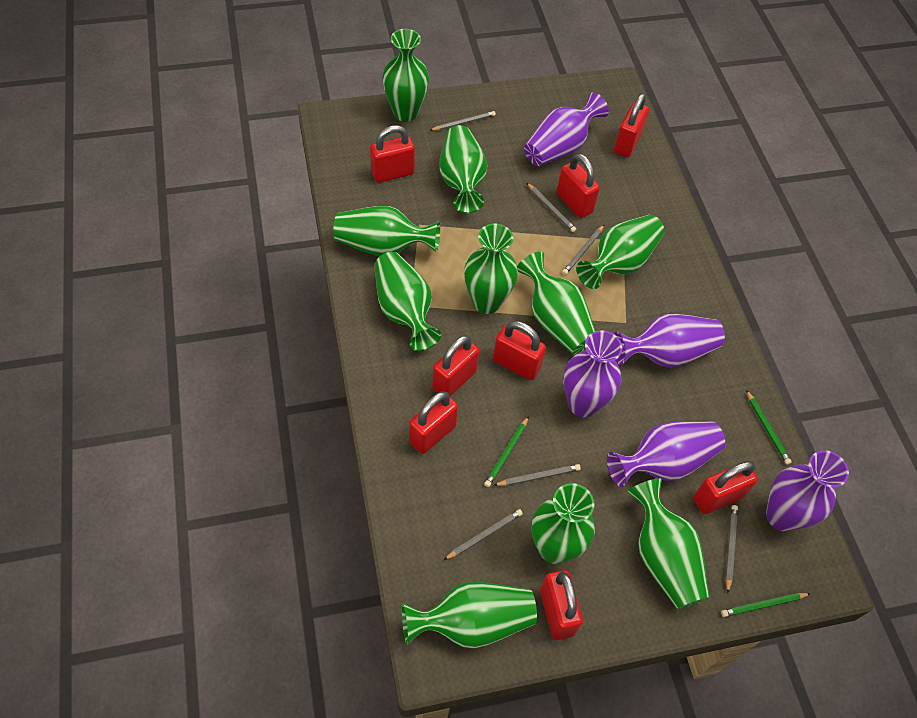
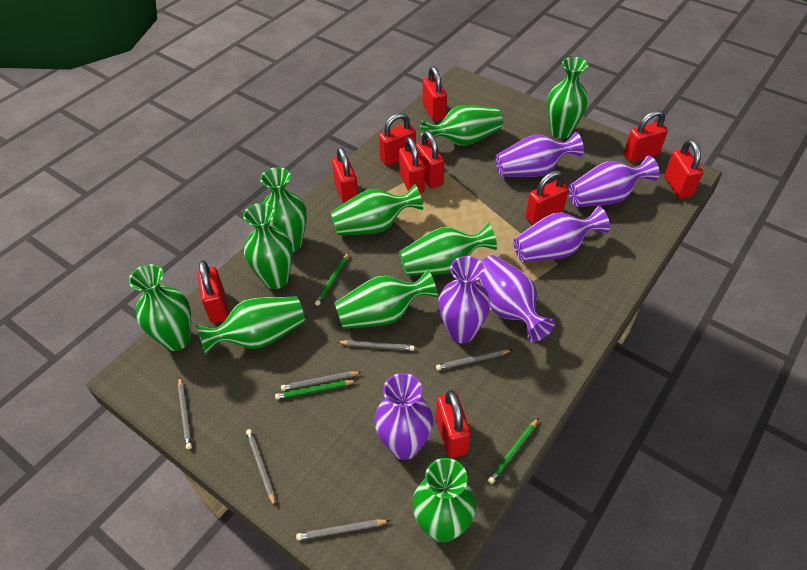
purple vase: [524,92,609,166] [563,330,622,417] [607,421,725,487] [613,314,725,368] [766,450,849,532] = 5 -> [374,373,433,460] [438,256,490,343] [479,255,555,342] [496,132,584,177] [513,206,610,262] [568,156,659,207] = 6
red padlock: [370,125,415,183] [409,391,458,454] [432,335,479,396] [493,321,546,380] [540,570,583,640] [557,153,600,218] [614,93,649,157] [693,461,758,514] = 8 -> [198,260,229,323] [332,147,358,204] [379,113,416,166] [399,137,425,193] [416,131,444,189] [423,66,447,121] [436,390,471,458] [525,171,568,225] [624,110,668,163] [664,139,703,199] = 10

